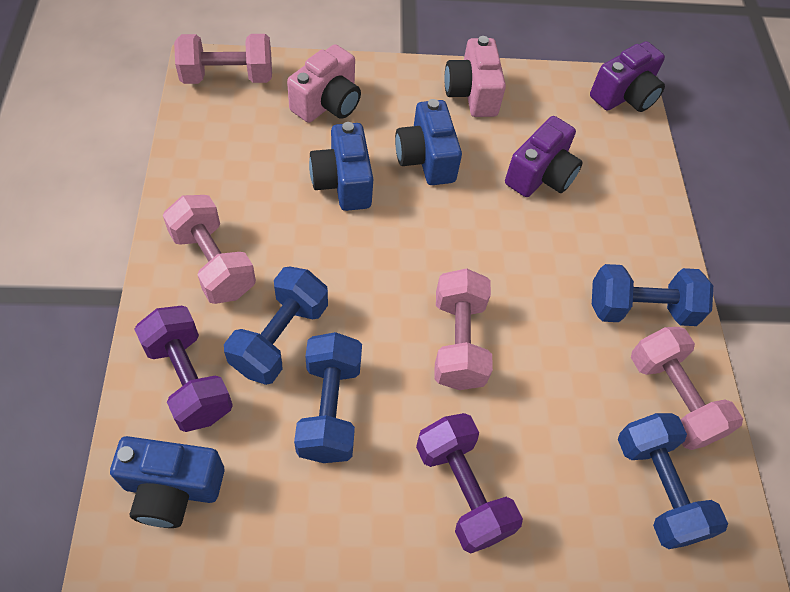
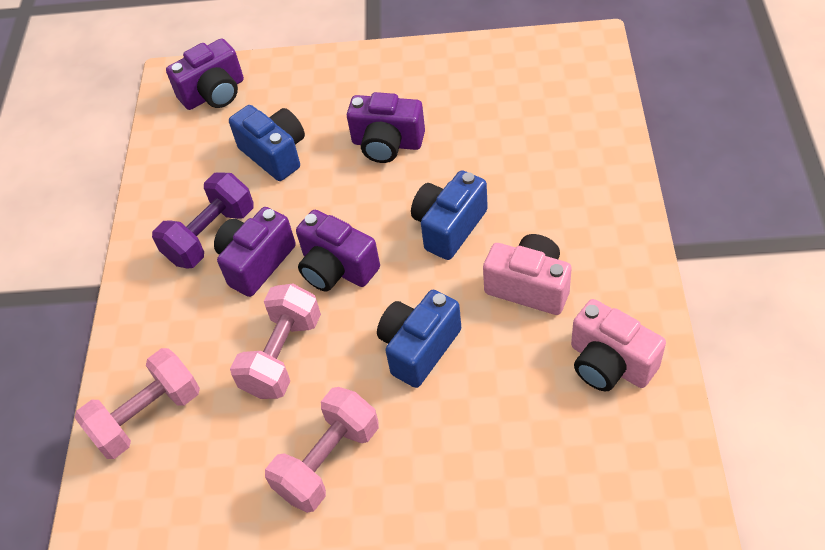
blue dumbbell: [224,267,328,385] [294,332,362,463] [592,264,713,326] [618,413,728,549] = 4 -> none = 0
pink dumbbell: [163,195,256,304] [174,34,272,84] [434,268,493,390] [631,327,743,450] = 4 -> [75,348,200,459] [230,284,321,399] [265,387,379,513] = 3
purple camera: [505,116,583,197] [590,41,665,112] = 2 -> [166,38,244,110] [214,207,296,297] [296,210,380,291] [347,92,425,163] = 4
purple dumbbell: [134,306,233,432] [416,413,523,554] = 2 -> [152,172,254,269] = 1

